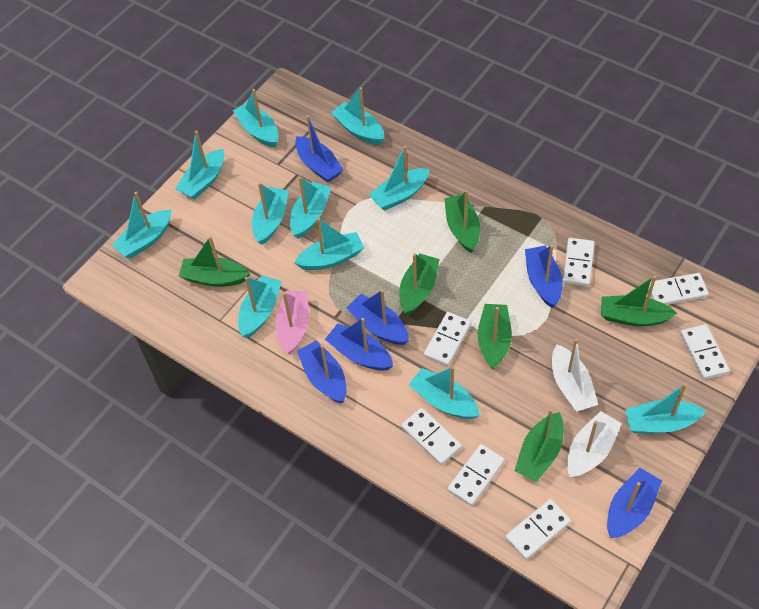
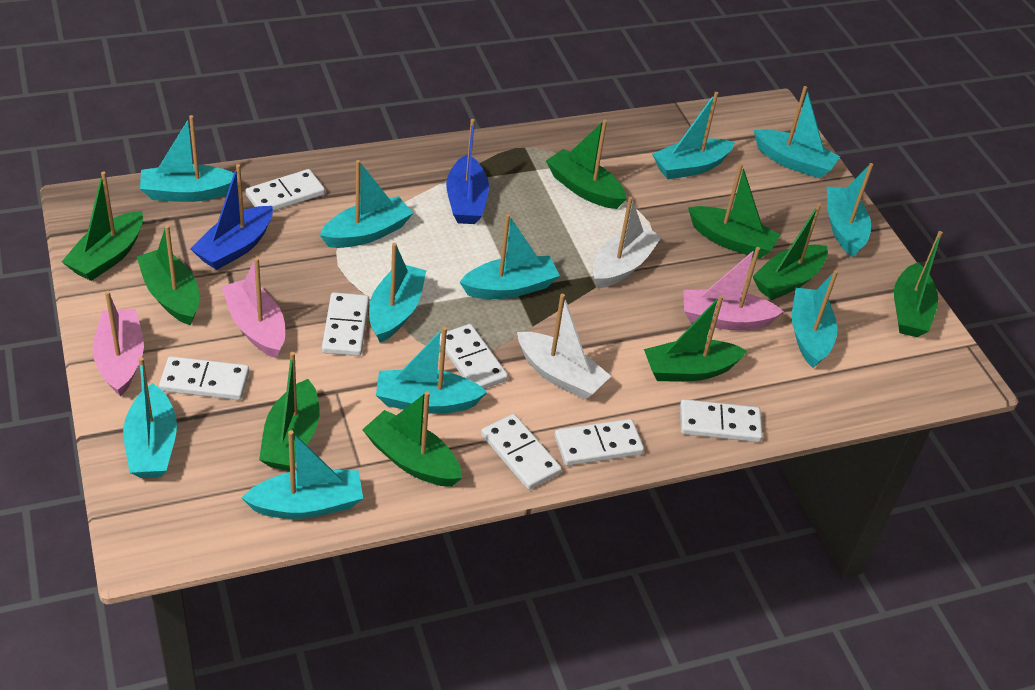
blue boat: [295,115,344,182] [297,340,347,403] [325,318,393,371] [346,290,409,345] [525,245,563,308] [607,468,662,539] = 6 -> [190,164,273,270] [446,119,489,224] = 2
green boat: [179,236,250,287] [399,253,440,315] [444,190,480,253] [478,304,512,369] [515,409,564,482] [601,276,677,327] = 6 -> [62,171,143,281] [137,225,199,325] [259,352,319,471] [362,391,462,487] [546,120,627,209] [644,295,747,381] [688,163,781,259] [752,203,828,300] [894,231,943,337] = 9
pink boat: [275,290,309,355] = 1 -> [92,291,144,397] [222,257,285,358] [683,247,784,330] = 3

